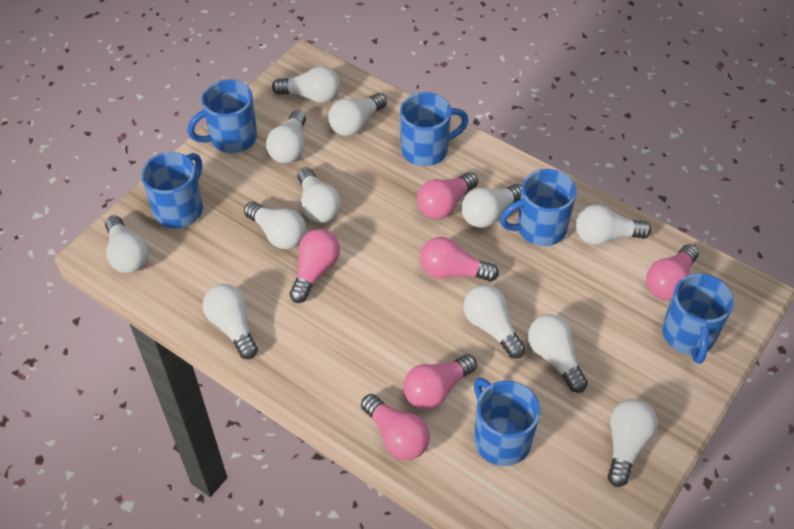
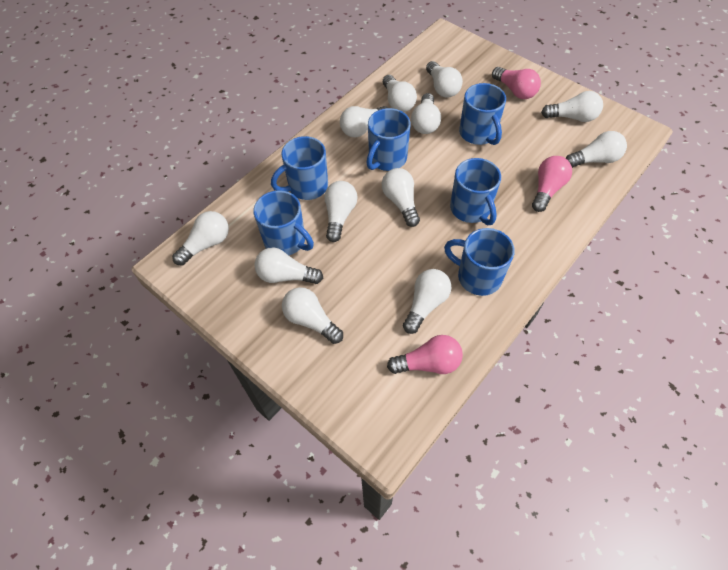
pink light bulb: [289,229,340,303] [361,394,430,460] [403,354,477,410] [417,172,478,219] [420,237,499,282] [646,244,699,300] = 6 -> [387,335,463,374] [492,67,541,99] [532,156,572,212] = 3

